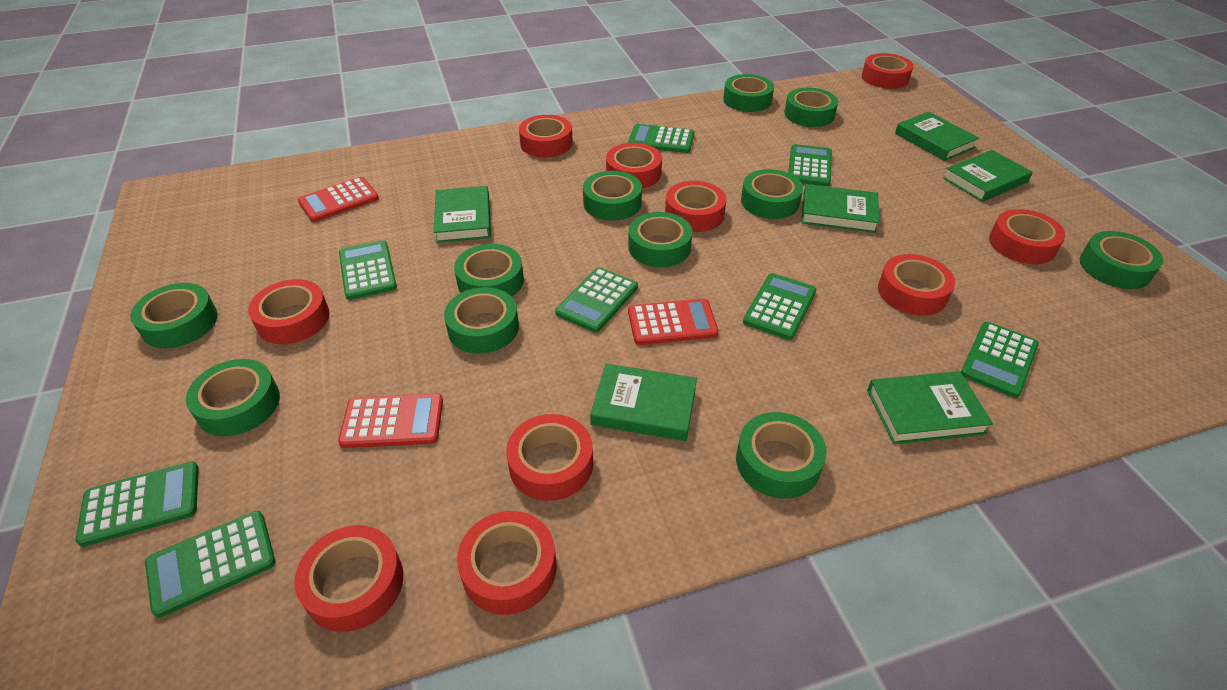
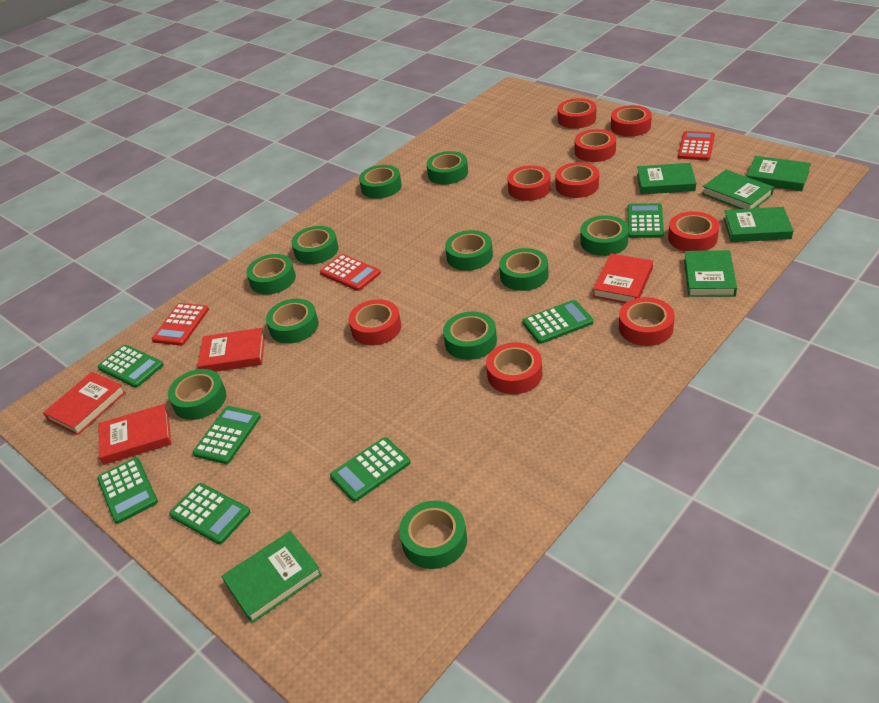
green calculator: [76,461,199,547] [145,511,275,618] [339,240,397,300] [555,267,638,332] [628,124,694,153] [743,273,816,340] [788,144,832,186] [961,322,1039,398] = 8 -> [97,458,158,524] [98,345,164,388] [169,483,250,544] [193,406,261,464] [330,437,410,502] [522,300,593,344] [627,203,664,238] = 7
red book: none = 0 -> [43,372,126,435] [99,404,171,465] [197,328,265,372] [593,254,653,303] = 4
red tape: [248,279,330,344] [294,525,403,632] [457,511,557,615] [506,414,593,501] [519,115,573,157] [606,143,662,188] [665,181,726,232] [862,53,913,89] [878,254,955,316] [989,209,1065,264] = 10 -> [349,299,401,345] [486,342,542,394] [507,165,551,201] [555,162,599,198] [557,98,596,129] [575,129,616,162] [611,105,652,137] [619,297,675,346] [668,211,719,251] = 9

